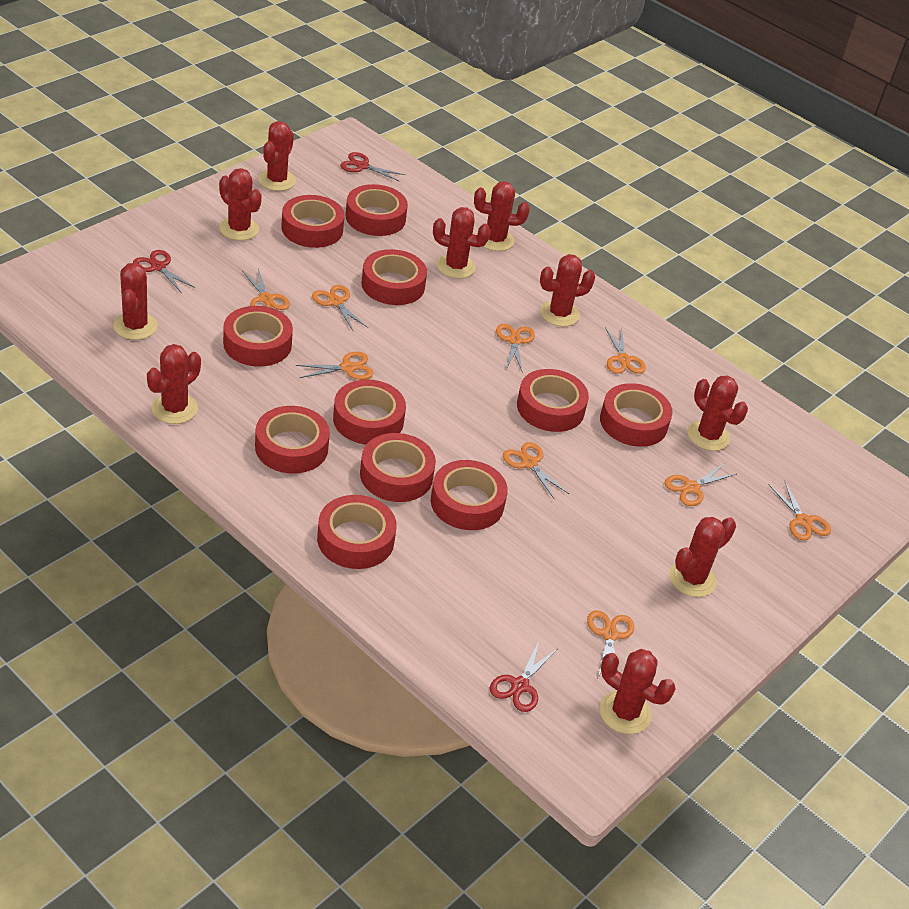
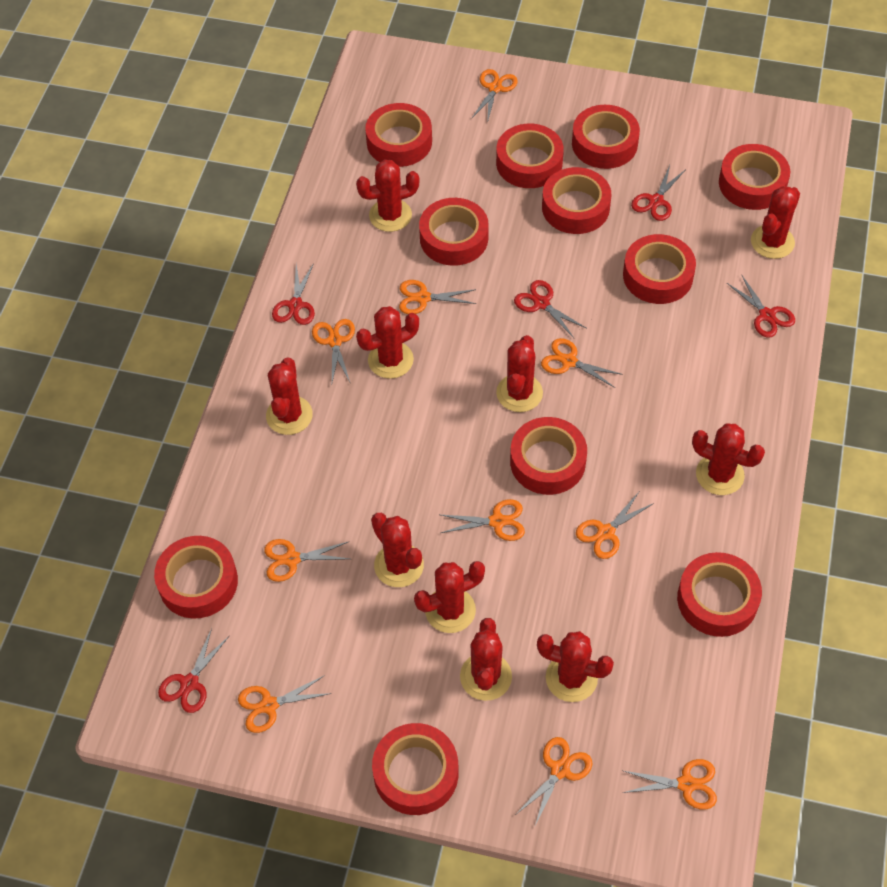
orange scissors: [242,268,290,310] [296,352,374,380] [312,285,368,331] [496,324,535,373] [503,442,569,500] [587,610,634,677] [605,327,646,374] [665,463,737,506] [769,480,831,541] = 9 -> [238,675,332,733] [264,539,350,582] [312,319,355,384] [399,280,476,314] [441,499,525,541] [471,69,518,123] [517,737,592,828] [541,338,623,388] [576,492,654,559] [623,759,717,810] = 10
red scissors: [133,250,196,292] [340,152,406,182] [490,641,557,712] = 3 -> [158,628,230,713] [272,263,315,325] [514,280,586,338] [631,165,685,221] [727,274,795,338] = 5

